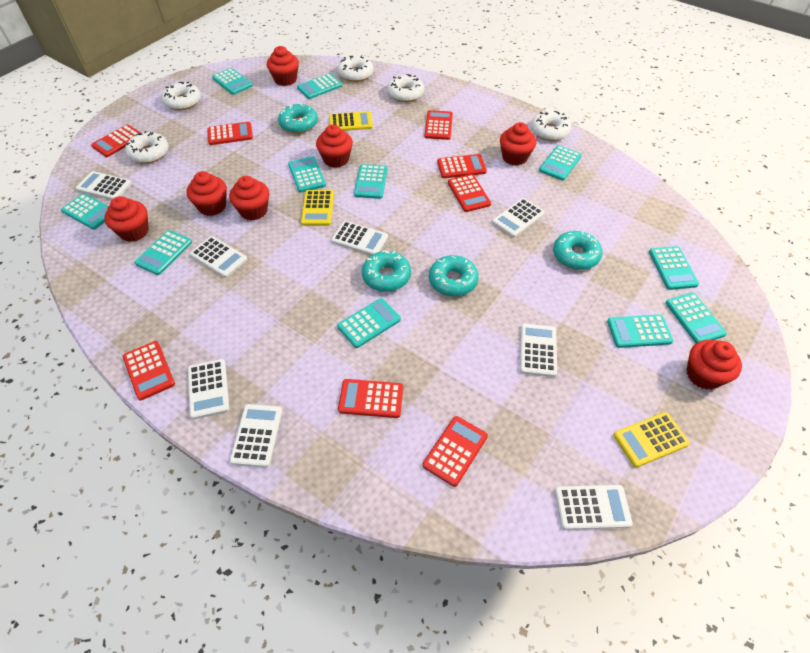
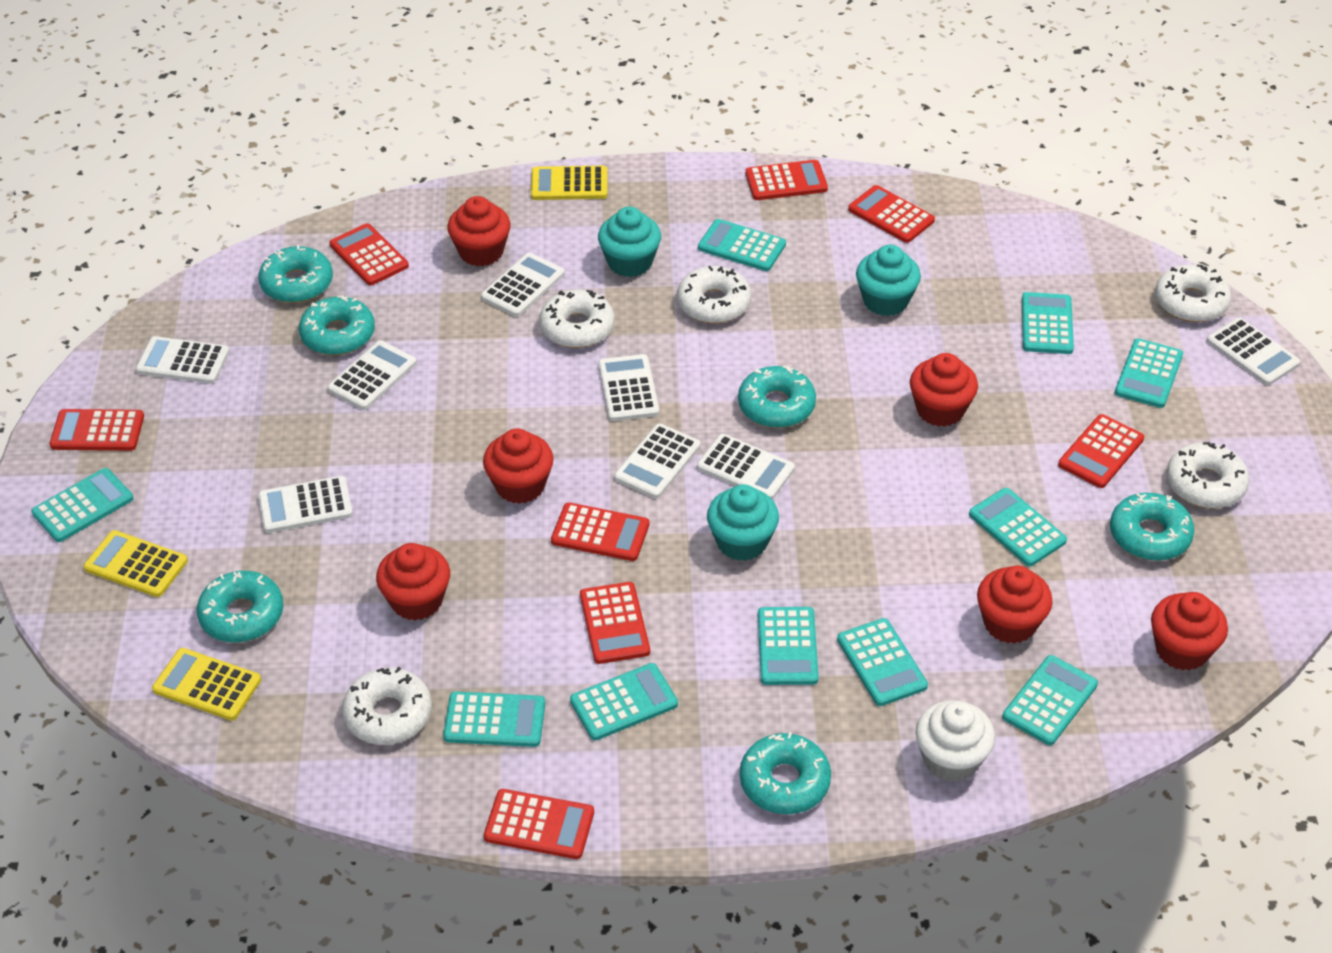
red cupcake: [104,196,149,242] [186,171,227,216] [229,176,269,220] [267,46,299,86] [316,125,353,168] [500,122,536,166] [687,340,742,390] = 7 -> [376,543,450,621] [447,196,510,266] [483,429,554,504] [910,353,978,427] [977,566,1053,644] [1151,592,1228,671] = 6
turquoise calculator: [61,193,109,230] [134,230,192,275] [212,68,253,95] [288,156,326,193] [297,73,342,99] [337,298,401,348] [354,164,388,199] [539,145,582,181] [607,314,673,348] [649,246,699,290] [666,292,727,343] = 11 -> [31,468,134,542] [443,691,545,747] [570,663,678,740] [698,219,786,271] [758,607,819,685] [837,618,928,706] [969,488,1067,566] [1002,655,1098,745] [1022,292,1074,354] [1115,338,1183,408] = 10
turquoise cupcake: none = 0 -> [598,206,661,277] [707,484,779,561] [856,245,921,316] = 3
turquoise donut: [278,103,318,133] [362,250,411,292] [429,255,478,297] [553,231,603,270] = 4 -> [197,571,283,643] [259,245,333,303] [299,296,375,355] [738,366,816,428] [740,732,831,814] [1110,493,1194,561] = 6
white cupcake: none = 0 -> [916,700,995,782] = 1

